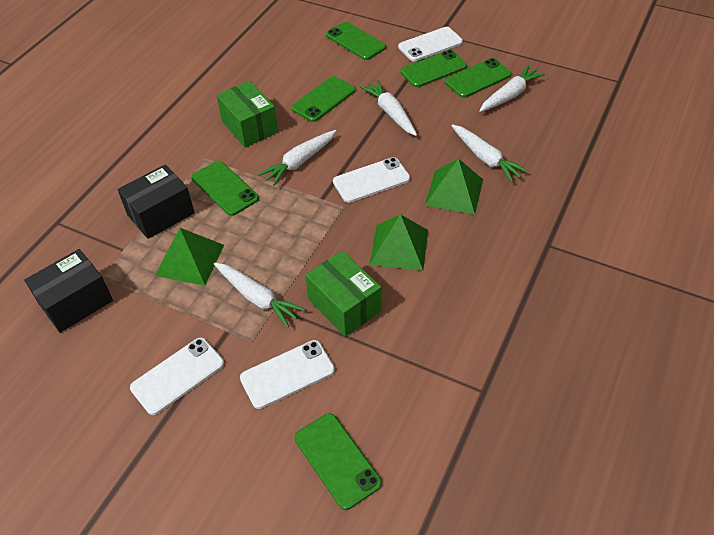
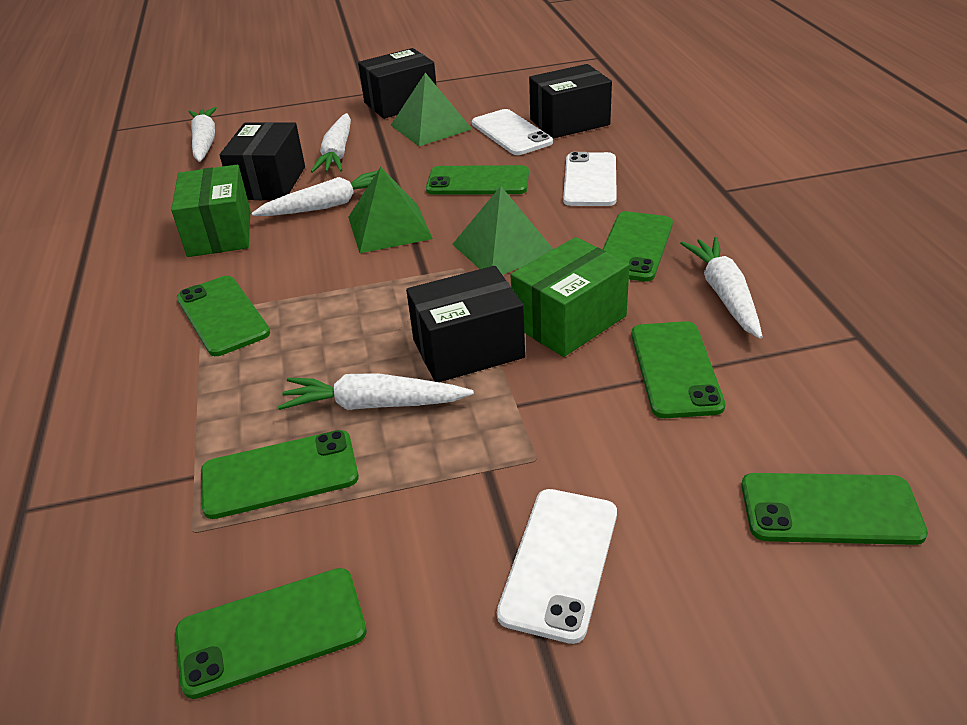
black box: [24,249,113,333] [118,164,195,239] = 2 -> [220,122,305,200] [358,48,436,119] [406,266,525,382] [529,64,612,139] = 4
green phone: [192,161,259,216] [291,76,355,122] [295,413,382,510] [326,22,386,60] [400,50,467,87] [445,58,512,98] = 6 -> [175,568,367,699] [177,276,270,356] [201,430,359,519] [426,165,529,195] [603,211,673,282] [631,321,725,418] [741,473,928,545] = 7
white phone: [130,338,224,415] [240,340,335,409] [333,157,410,203] [398,27,463,61] = 4 -> [472,109,553,155] [497,489,617,644] [563,152,617,206] = 3

